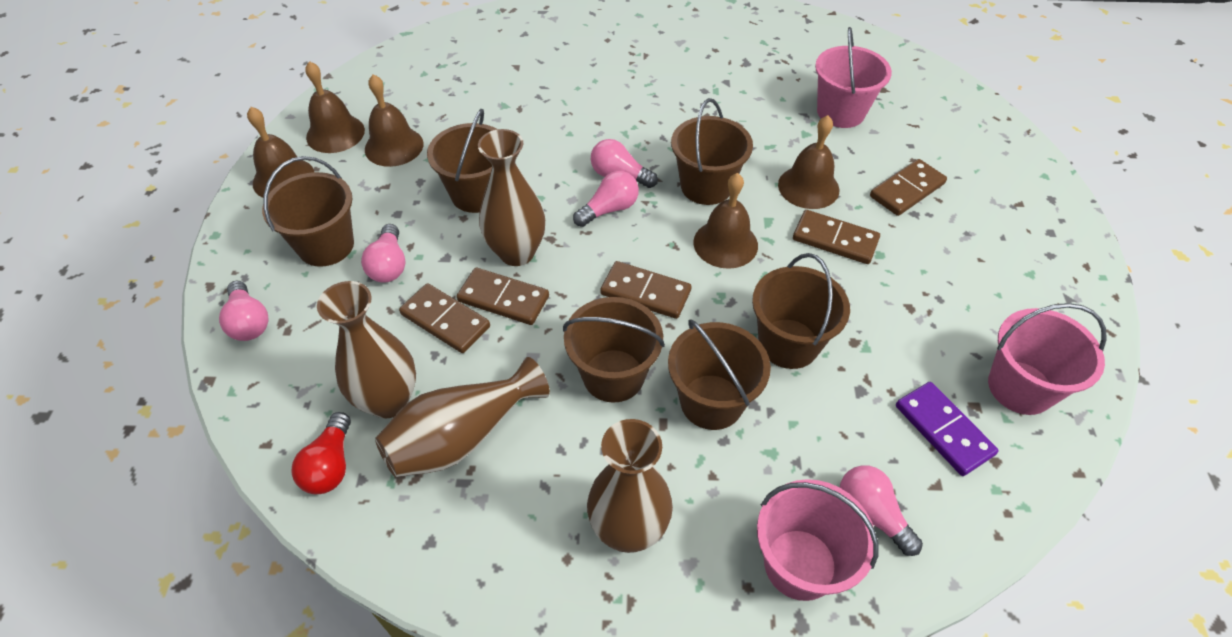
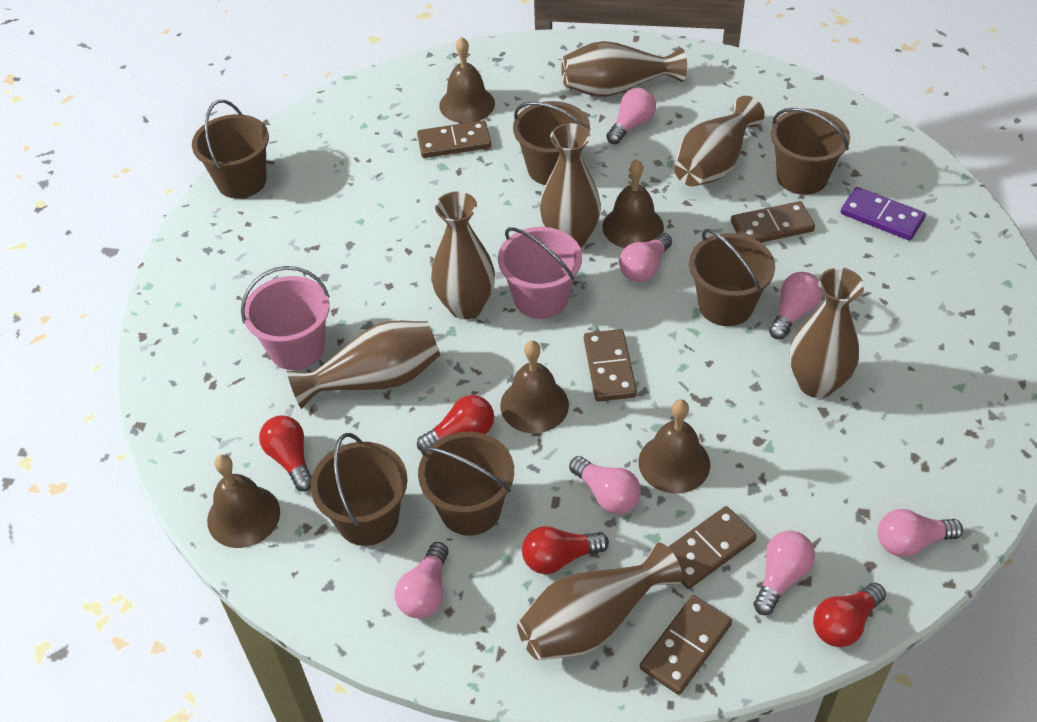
brown vase: [317,281,416,419] [375,357,550,477] [478,129,545,266] [587,419,673,553] = 4 -> [287,321,440,409] [431,191,495,319] [517,543,682,660] [540,123,601,248] [561,41,687,97] [674,96,765,186] [789,268,864,398] = 7
pink bucket: [757,479,879,601] [815,27,892,128] [988,303,1106,415] = 3 -> [241,266,330,370] [498,227,582,319] = 2
pink light bulb: [219,281,269,341] [361,224,406,283] [573,171,639,227] [591,139,658,188] [840,465,923,556] = 5 -> [395,542,449,618] [569,456,641,514] [606,88,656,144] [619,233,672,282] [753,530,815,615] [769,272,822,339] [878,509,963,557] = 7
red light bulb: [291,412,351,494] = 1 -> [259,415,312,491] [417,395,494,452] [522,526,609,574] [813,583,886,647] = 4

